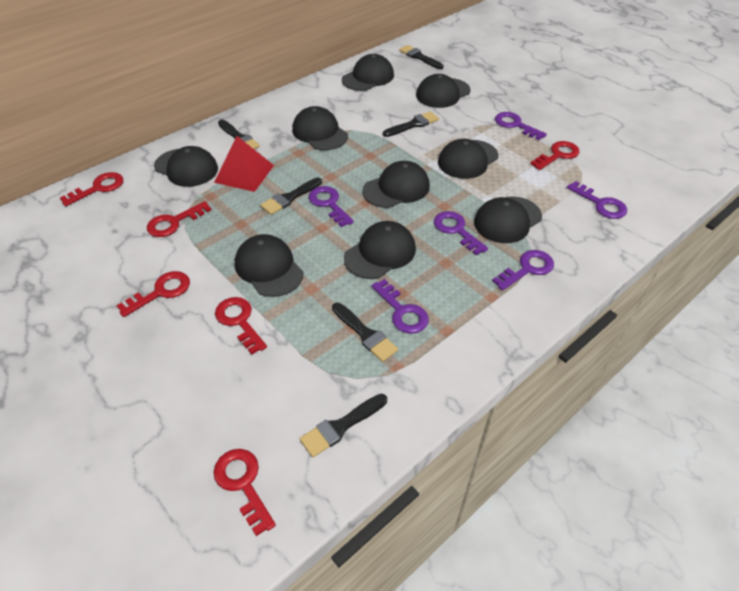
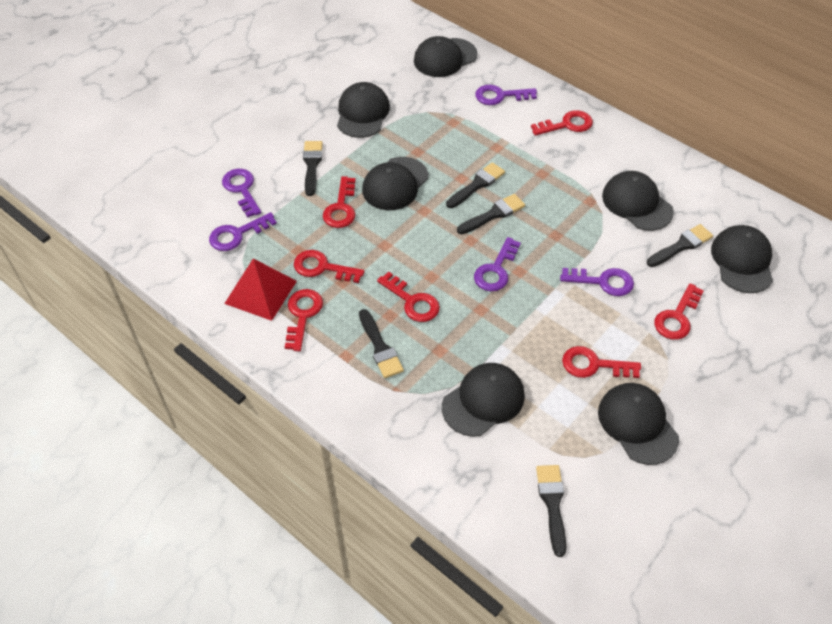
black cap: [154,146,218,187] [235,234,304,297] [292,106,348,150] [342,54,394,91] [344,221,416,279] [362,161,430,208] [416,74,471,108] [438,139,498,179] [474,196,542,243] = 9 -> [337,82,390,138] [362,157,428,210] [414,36,478,77] [442,363,525,437] [598,383,679,465] [602,171,674,231] [711,225,773,293] = 7
purple key: [308,186,354,227] [371,279,429,334] [434,211,488,255] [492,250,554,291] [495,112,547,140] [567,181,627,219] = 6 -> [209,212,277,251] [222,169,261,218] [474,237,521,291] [475,85,537,105] [560,268,634,296] = 5
red key: [60,172,123,206] [117,271,190,317] [147,201,211,237] [213,449,276,536] [215,297,267,355] [530,141,580,170] = 6 -> [285,289,323,351] [294,250,364,283] [323,176,356,228] [377,271,440,322] [531,110,593,136] [562,346,641,378] [654,283,704,340] = 7

